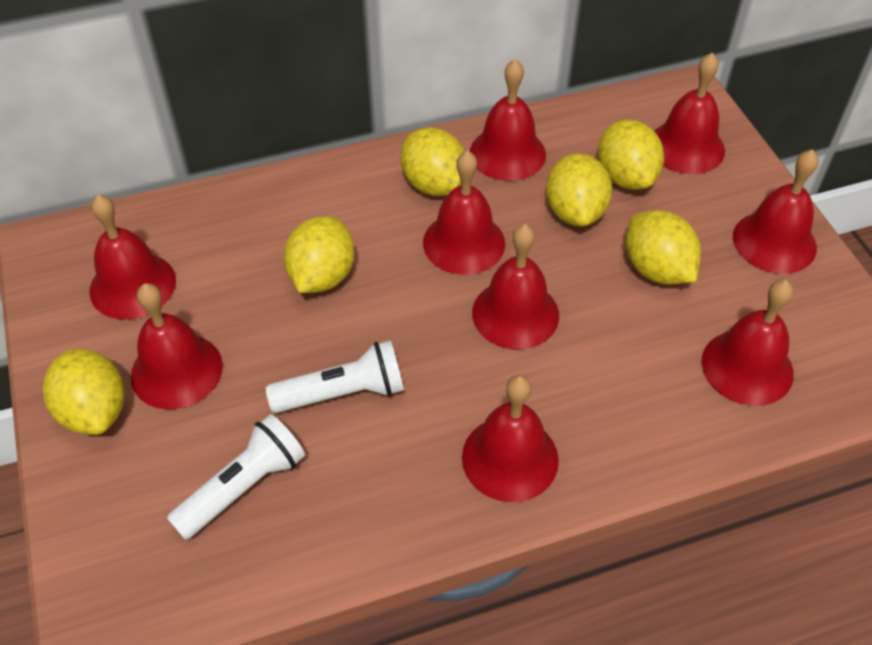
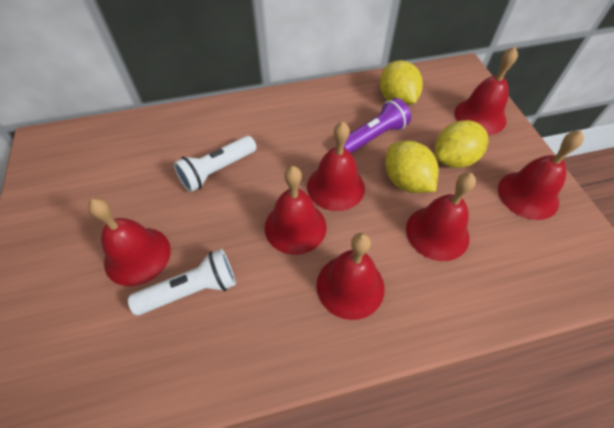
purple flashlight: none = 0 -> [344,98,411,153] = 1
red bell: [89,194,176,320] [131,283,223,410] [423,150,505,275] [462,375,559,502] [470,59,546,181] [472,224,559,350] [654,53,725,174] [701,280,794,406] [733,149,819,274] = 9 -> [88,198,171,286] [265,166,326,255] [307,122,365,211] [316,233,385,320] [406,172,476,261] [454,47,518,135] [498,131,584,220] = 7
yellow lemon: [43,349,125,435] [284,216,355,293] [400,127,465,196] [546,153,612,226] [598,120,664,190] [626,210,701,285] = 6 -> [380,60,423,105] [385,141,439,193] [435,120,489,168] = 3

